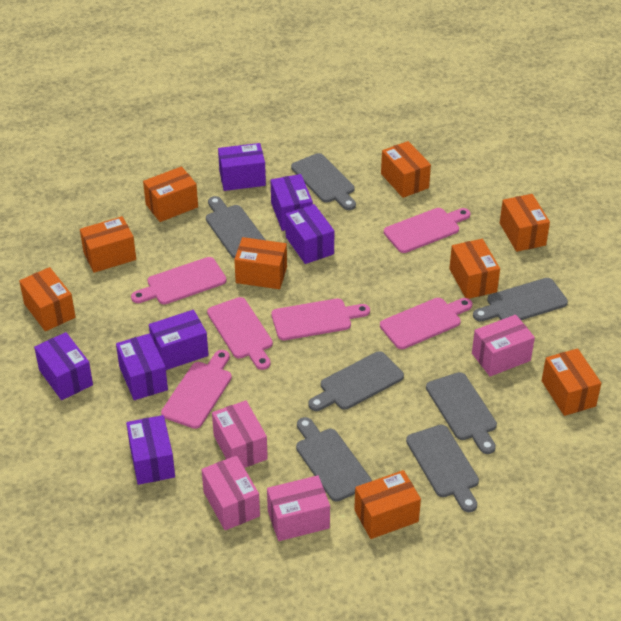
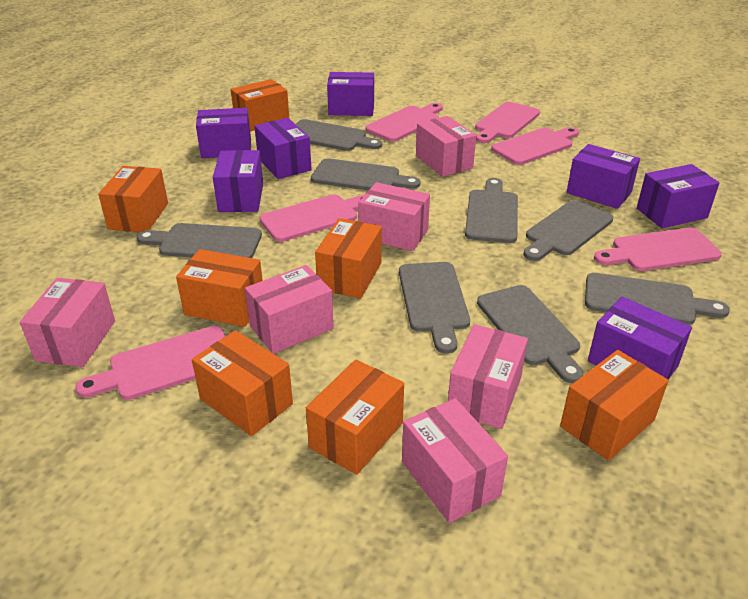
grey cutting board: [206,196,265,258] [291,153,356,210] [296,417,372,502] [309,351,404,411] [406,425,479,512] [426,372,497,454] [473,278,568,321] = 7 -> [137,223,262,258] [296,119,382,151] [311,158,420,190] [399,262,470,354] [465,178,518,243] [477,285,583,383] [524,200,613,261] [585,273,730,325] = 8
orange box: [19,267,76,331] [80,216,136,273] [143,166,198,222] [234,237,287,289] [354,470,421,539] [381,141,431,198] [449,239,500,299] [500,194,550,252] [542,348,601,416] = 9 -> [98,166,168,232] [176,249,263,327] [192,330,293,436] [231,79,289,132] [306,359,404,475] [315,218,382,298] [560,350,668,461] = 7
pink box: [202,455,260,530] [212,400,268,468] [267,475,330,541] [472,315,535,376] = 4 -> [20,278,115,367] [245,265,334,354] [358,182,430,251] [402,398,508,523] [416,116,476,177] [448,324,528,429] = 6

